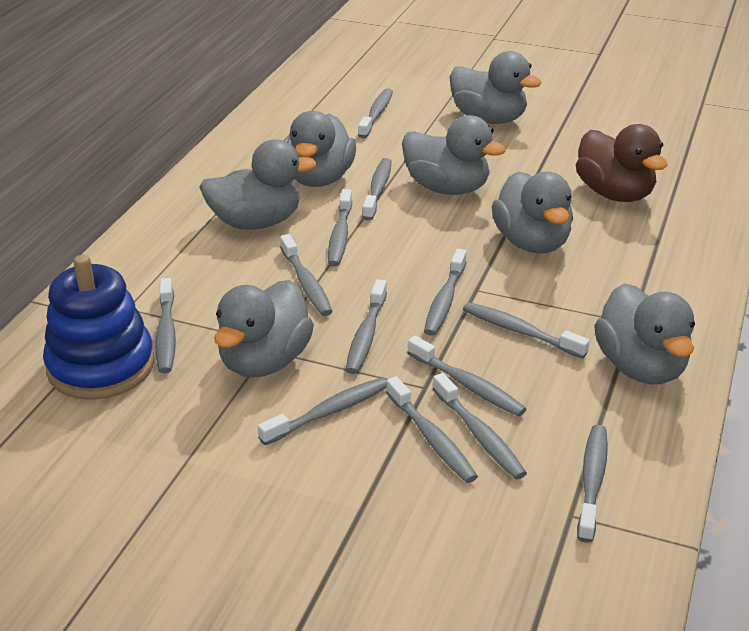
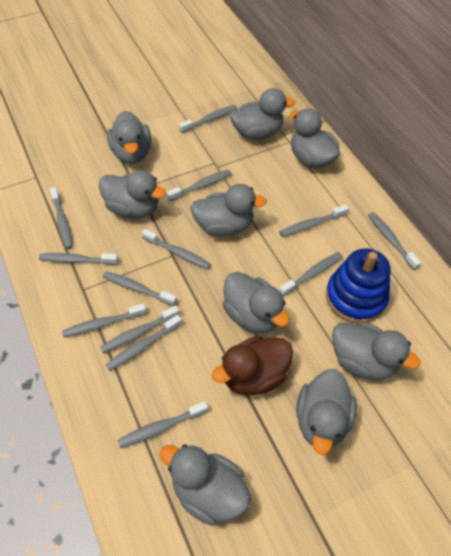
grey duck: [200,140,317,230] [214,280,314,378] [287,111,356,187] [402,115,506,195] [449,51,542,124] [492,172,573,253] [594,283,695,384] = 7 -> [98,170,166,218] [107,111,151,164] [159,444,250,526] [190,184,267,237] [222,271,289,333] [230,88,295,140] [290,108,340,168] [296,369,357,455] [332,322,420,380] = 9

